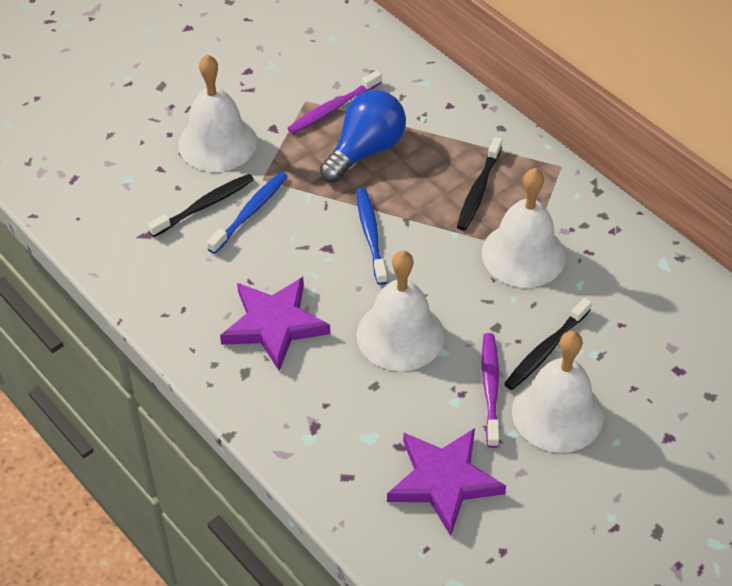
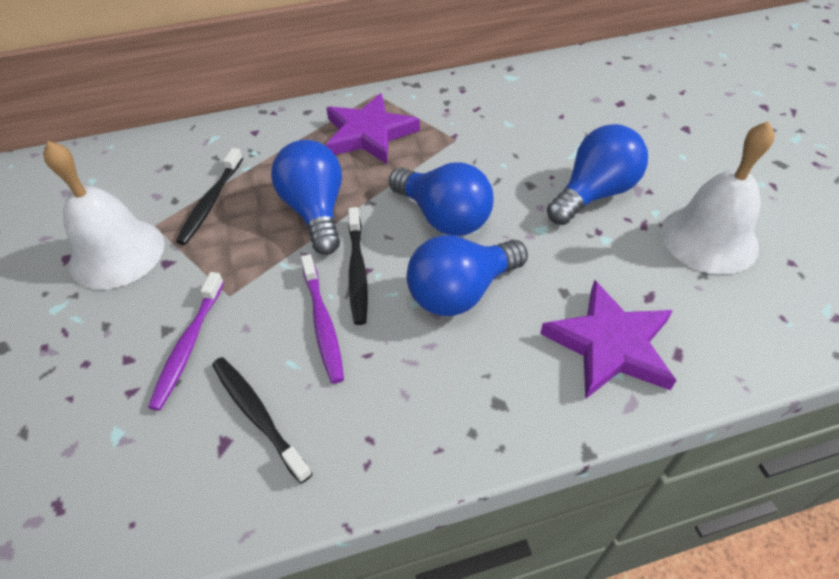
blue light bulb: [320,90,406,182] = 1 -> [271,140,342,255] [389,162,494,236] [407,235,528,316] [547,124,648,225] = 4
blue toothbrush: [207,172,288,254] [356,188,387,285] = 2 -> none = 0
white bell: [178,55,257,172] [357,251,444,371] [482,168,566,288] [512,331,603,453] = 4 -> [43,141,165,289] [661,121,775,274] = 2

